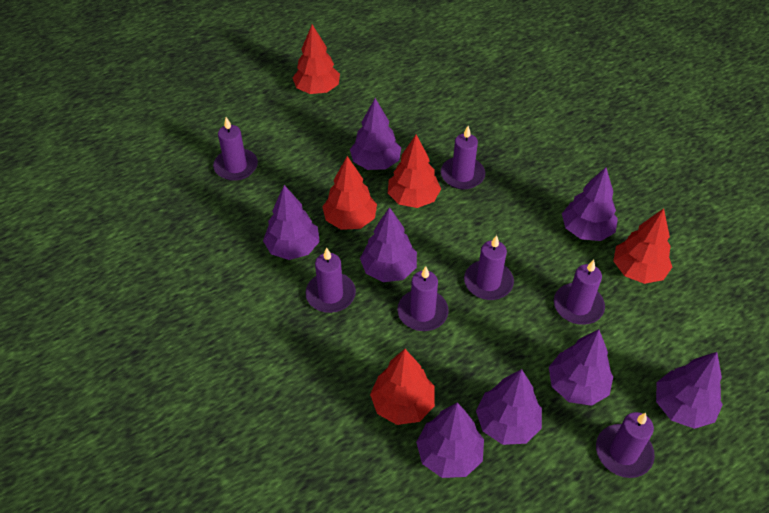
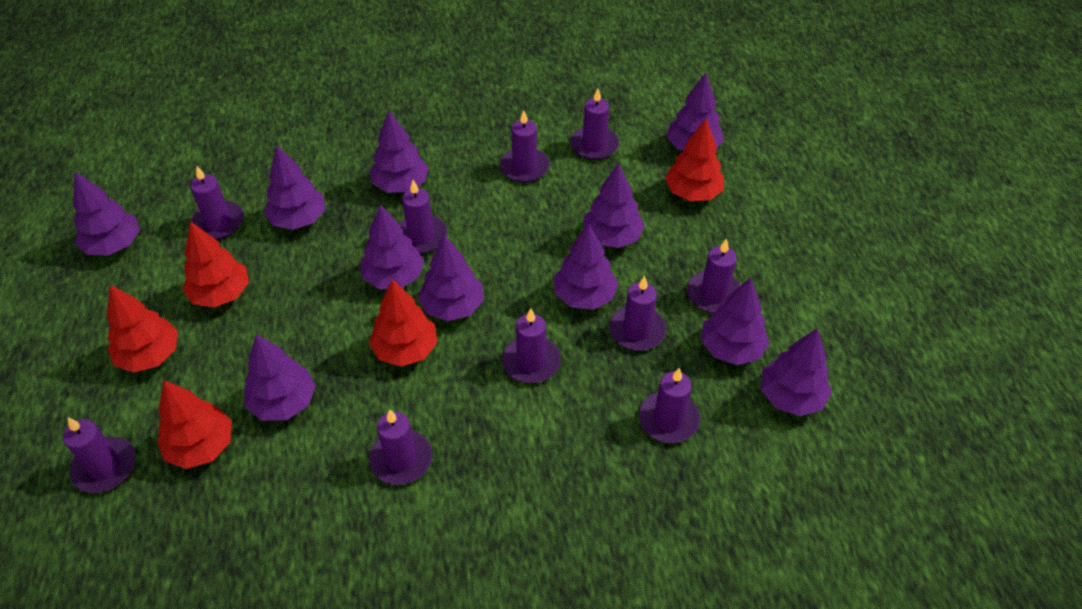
purple candle: [213,117,258,181] [305,248,356,313] [397,266,449,331] [441,126,485,190] [464,235,514,300] [554,260,605,325] [596,412,655,478] = 7 -> [63,417,136,493] [190,166,244,239] [369,409,432,485] [399,180,447,254] [500,110,549,183] [502,308,561,383] [571,88,619,160] [609,276,666,351] [639,368,700,443] [687,239,740,313] = 10
purple tree: [263,185,320,260] [350,98,401,170] [360,207,417,282] [416,403,484,478] [476,369,542,445] [549,329,613,406] [562,167,618,241] [656,352,723,429] = 8 -> [73,171,140,256] [245,334,316,421] [264,145,326,230] [360,204,424,289] [370,111,429,193] [418,234,484,321] [554,224,618,310] [583,163,645,248] [667,72,724,151] [701,278,769,365] [761,328,832,416] = 11

